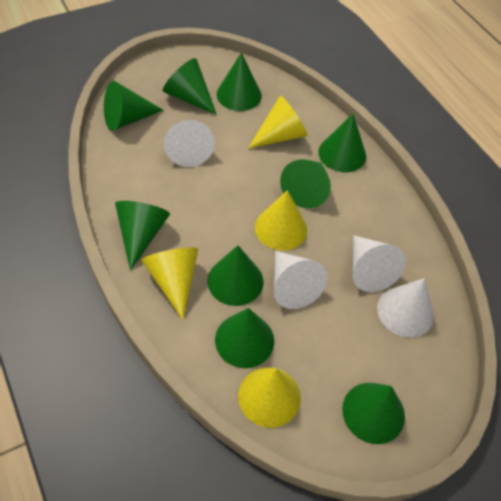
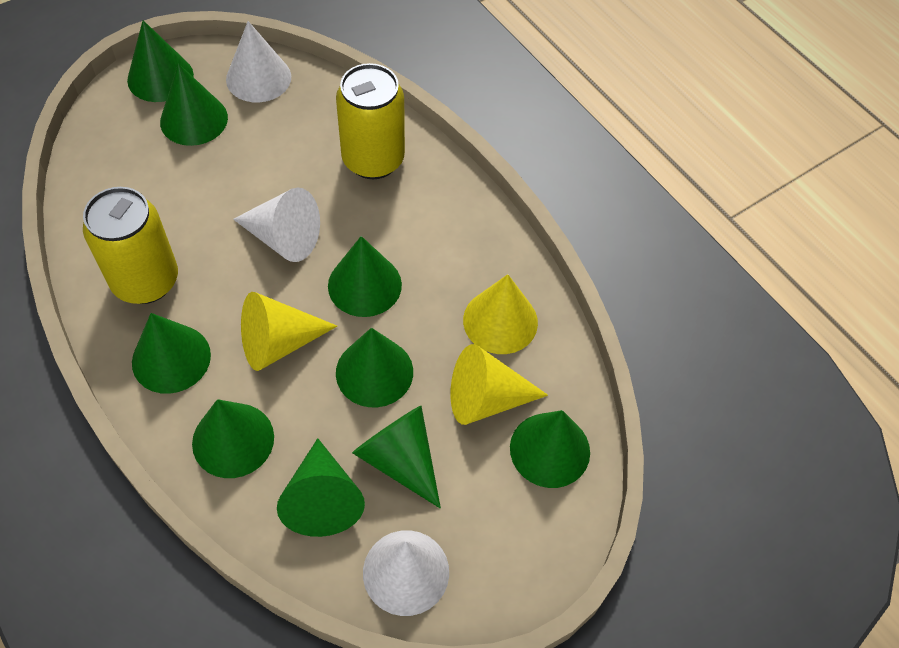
white cone: [164,120,215,167] [274,251,328,309] [353,235,406,292] [377,278,434,338] = 4 -> [226,21,291,102] [233,188,320,262] [363,530,449,616] = 3
yellow can: none = 0 -> [83,187,178,304] [336,63,405,179] = 2
yellow cone: [141,247,198,320] [238,367,301,428] [248,96,308,149] [255,190,307,251] = 4 -> [241,292,337,371] [450,344,548,425] [463,274,538,354] = 3

